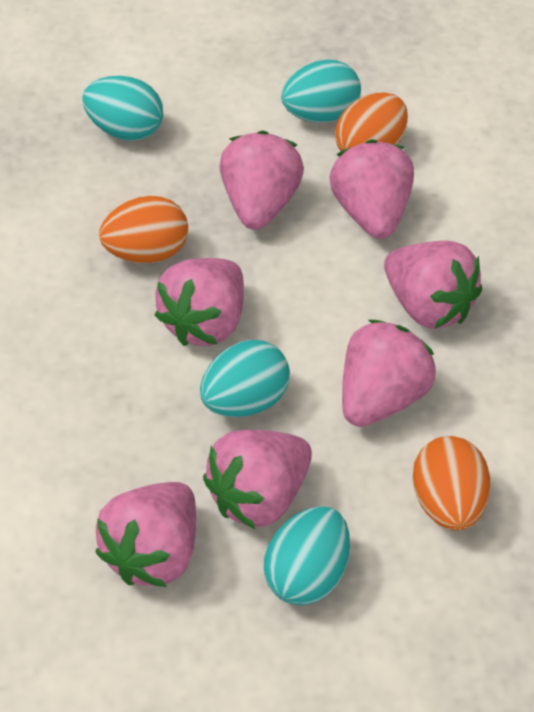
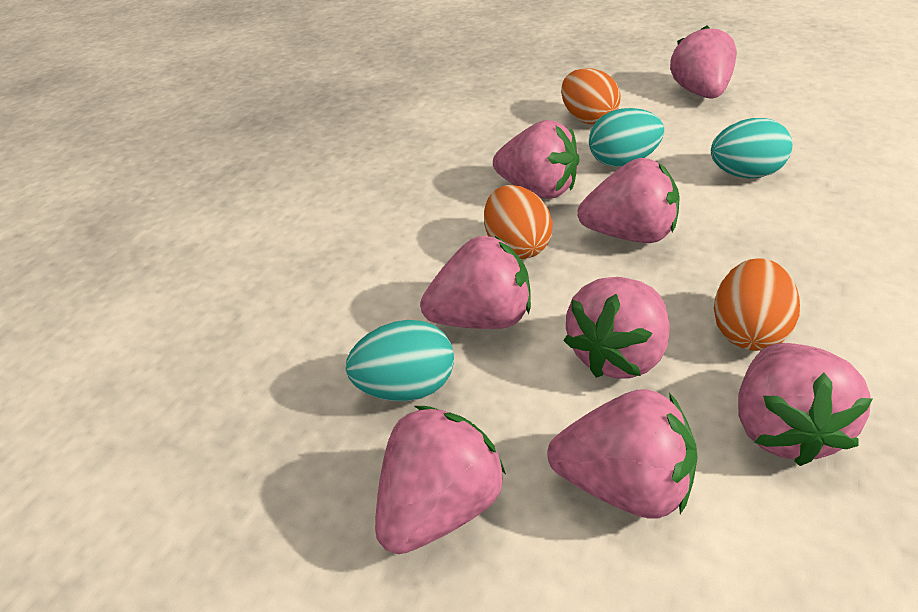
pink strawberry: [95,482,196,587] [154,258,244,346] [203,430,312,530] [220,130,304,230] [329,139,414,239] [342,320,436,427] [384,241,482,329] = 7 -> [375,406,506,554] [420,236,531,329] [493,120,579,199] [547,389,697,519] [564,277,670,379] [578,158,680,243] [670,25,737,98] [738,343,872,466] = 8
turquoise egg: [83,76,163,141] [200,340,290,417] [264,506,350,605] [281,60,361,123] = 4 -> [346,320,454,401] [589,108,664,167] [711,118,792,178] = 3

